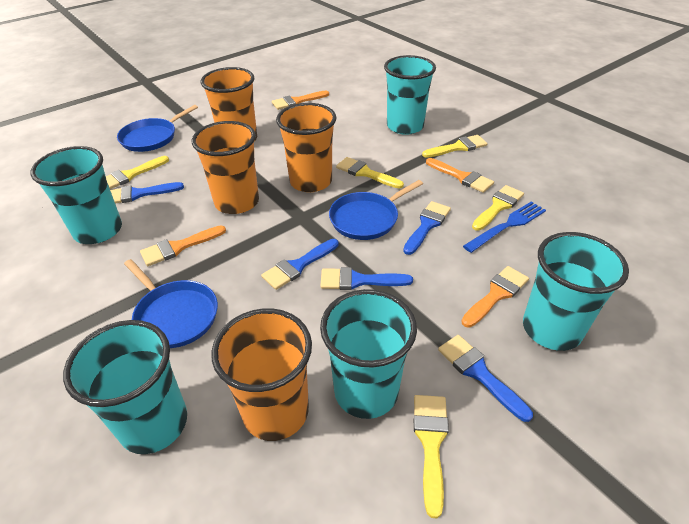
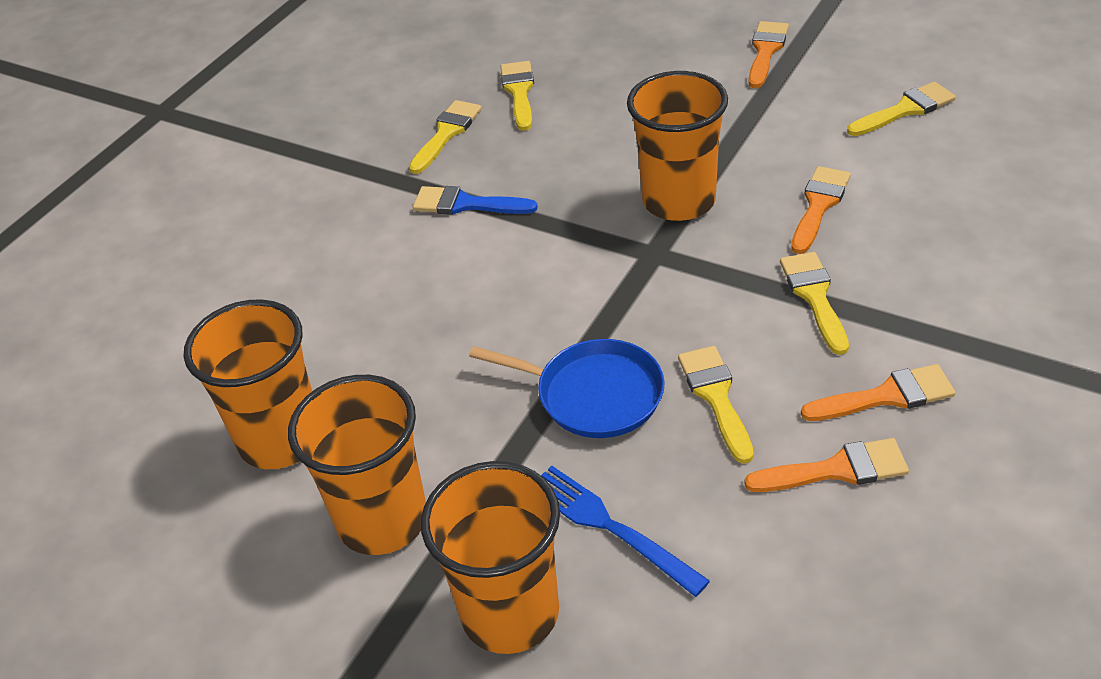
blue brush: [110,182,184,204] [261,239,339,290] [320,267,413,290] [403,201,451,255] [438,335,533,422] = 5 -> [413,186,538,215] = 1
blue pan: [117,105,198,152] [124,259,218,348] [329,180,423,240] = 3 -> [469,339,665,438] = 1
turquoise cup: [31,146,122,244] [63,320,187,454] [320,289,417,419] [384,55,436,135] [523,232,629,351] = 5 -> none = 0

